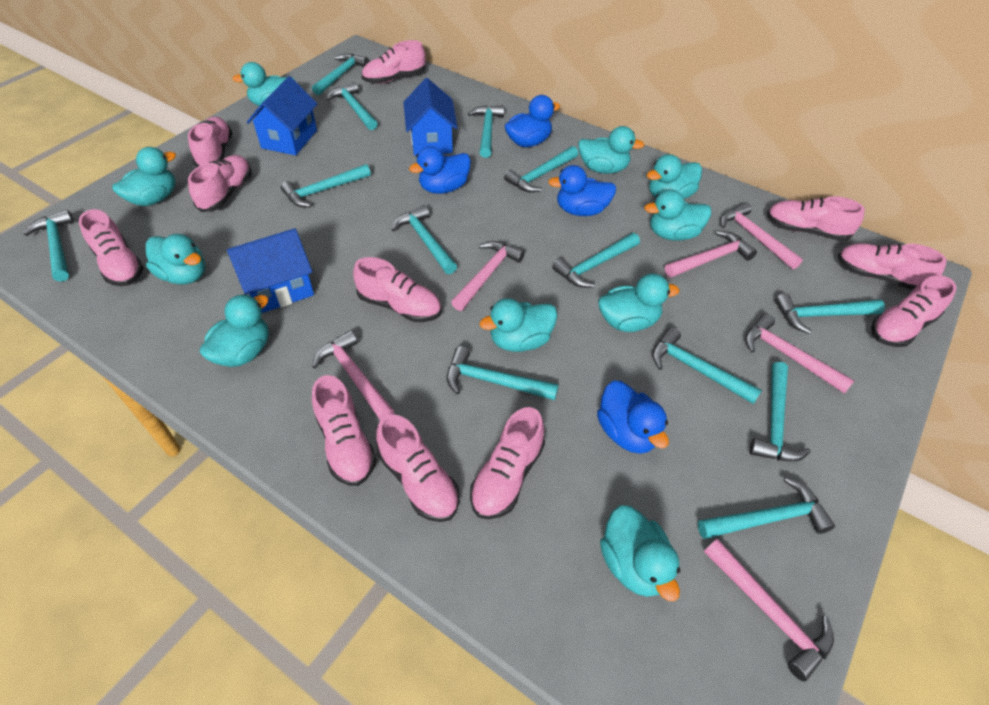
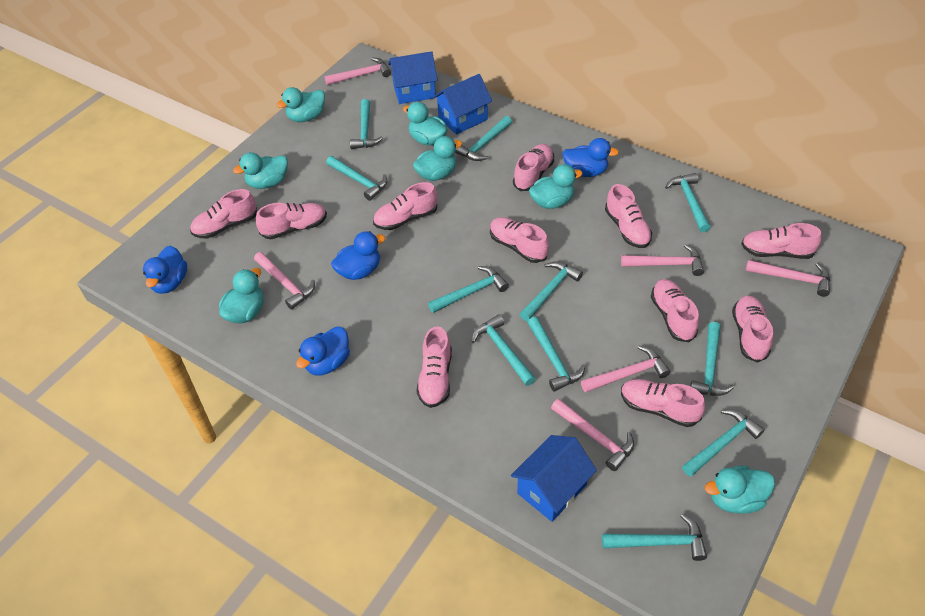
turquoise duck: [112,147,176,206] [146,234,205,285] [200,294,269,367] [232,62,295,106] [480,298,557,352] [578,126,644,174] [598,274,679,332] [600,505,681,601] [645,189,711,241] [647,154,702,199] = 10 -> [219,268,263,323] [233,152,288,189] [276,87,325,122] [403,102,447,146] [413,136,462,181] [529,164,583,209] [705,466,775,514] = 7
turquoise hammer: [23,210,74,282] [281,164,371,207] [312,53,369,95] [327,82,378,130] [392,205,457,274] [446,346,559,400] [468,105,504,158] [504,146,578,193] [552,233,640,288] [652,327,762,404] [698,477,835,539] [749,362,811,462] [775,293,885,334] = 13 -> [326,156,388,201] [350,99,383,149] [428,266,509,313] [455,116,512,161] [472,314,536,386] [520,261,583,321] [527,317,585,391] [602,514,707,561] [665,173,711,232] [682,409,765,477] [690,322,734,396] = 11

